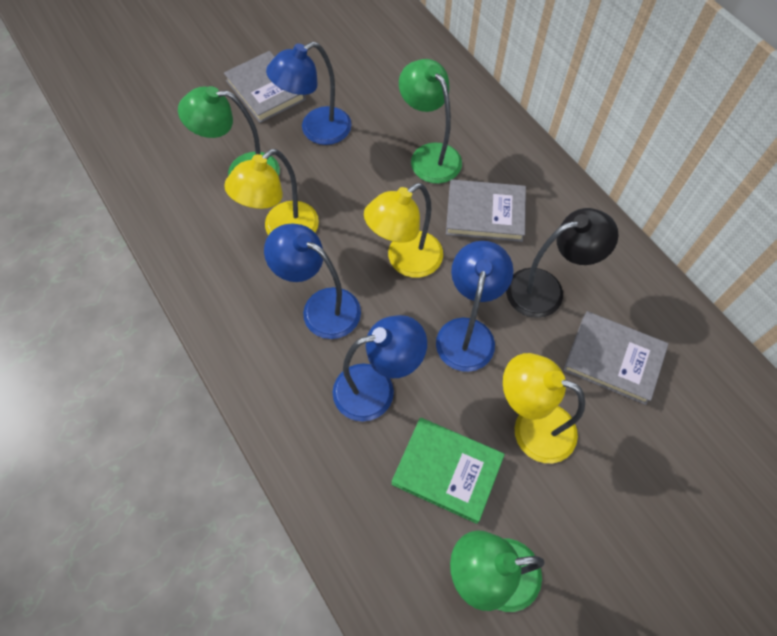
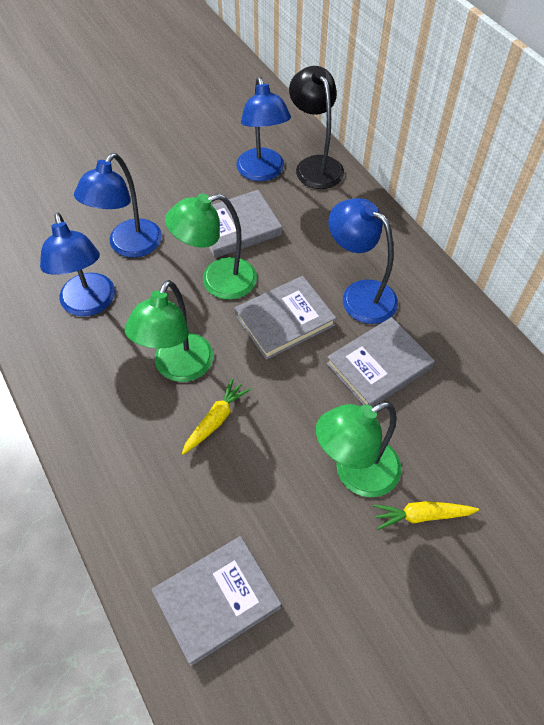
green book: [391,418,505,524] = 1 -> none = 0
grey book: [224,51,306,123] [446,180,526,242] [563,311,668,405] = 3 -> [152,536,282,666] [209,190,282,258] [235,276,336,360] [326,317,435,407] = 4
yellow carrot: none = 0 -> [182,378,251,455] [373,501,479,530] = 2
yellow lamp: [224,149,319,235] [364,183,443,278] [503,353,585,463] = 3 -> none = 0

